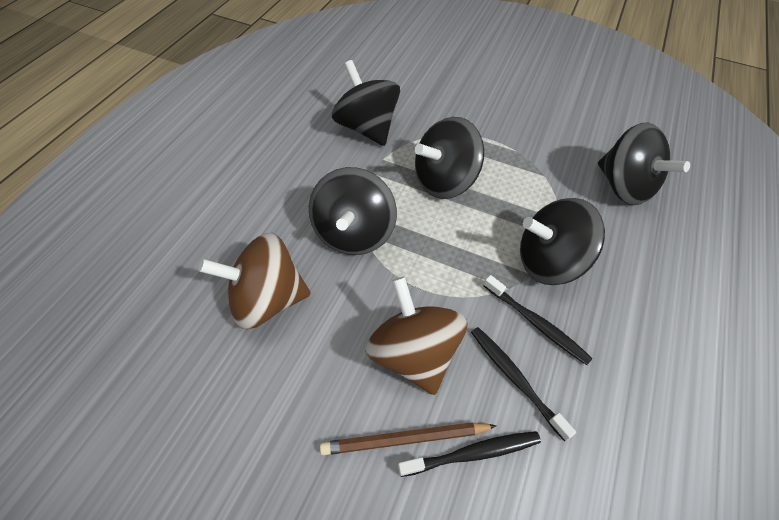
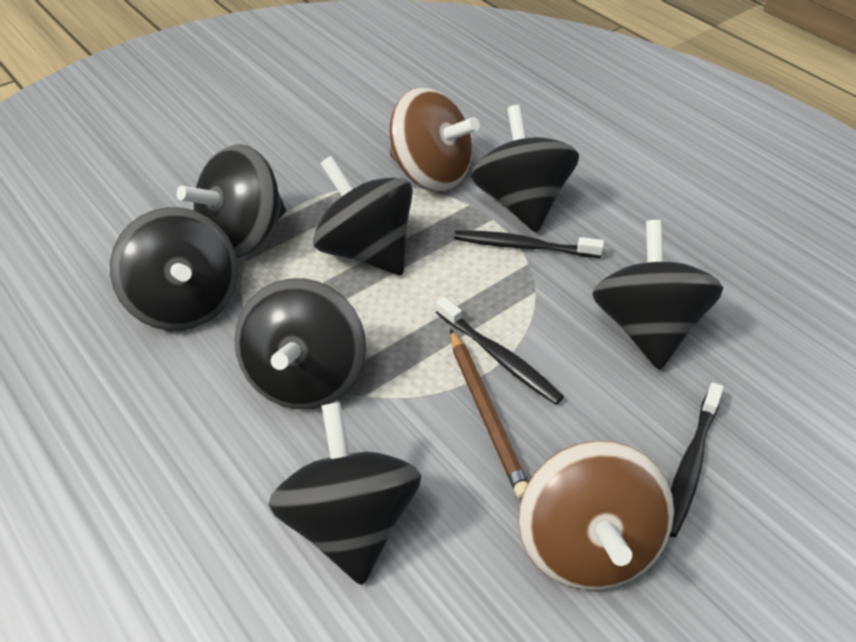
black spinning top: [309,167,397,255] [332,60,400,146] [415,117,484,199] [520,198,605,285] [598,123,690,205] = 5 -> [110,207,238,331] [176,144,286,258] [235,278,366,409] [268,402,421,585] [313,156,413,275] [471,105,579,233] [592,220,723,370] = 7

